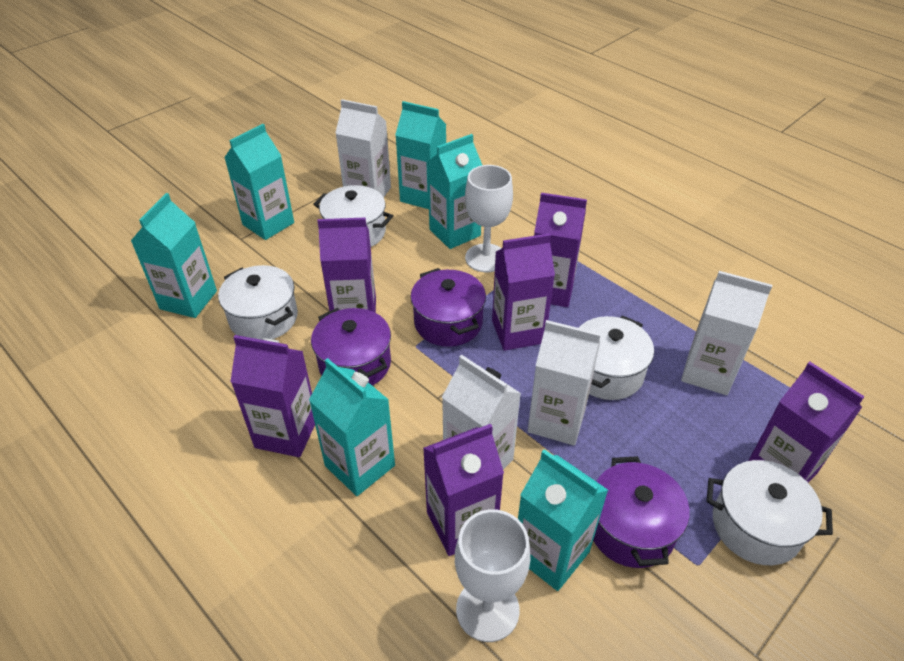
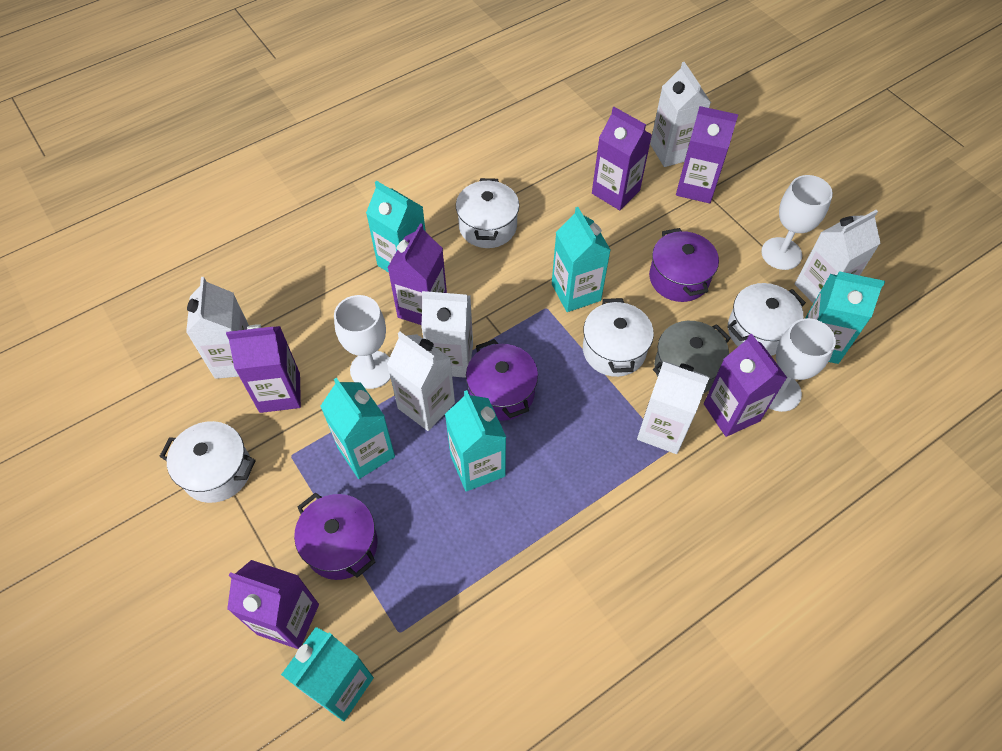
grey pot: none = 0 -> [653,321,731,393] = 1
white carton: [336,99,391,198] [442,355,521,470] [528,320,601,445] [681,271,772,395] = 4 -> [186,277,249,379] [387,331,455,431] [421,291,473,378] [637,361,709,454] [650,62,711,167] [795,210,880,303] = 6
white goblet: [455,509,531,642] [465,165,513,272] = 2 -> [334,295,391,389] [761,175,833,270] [769,318,836,412] = 3

